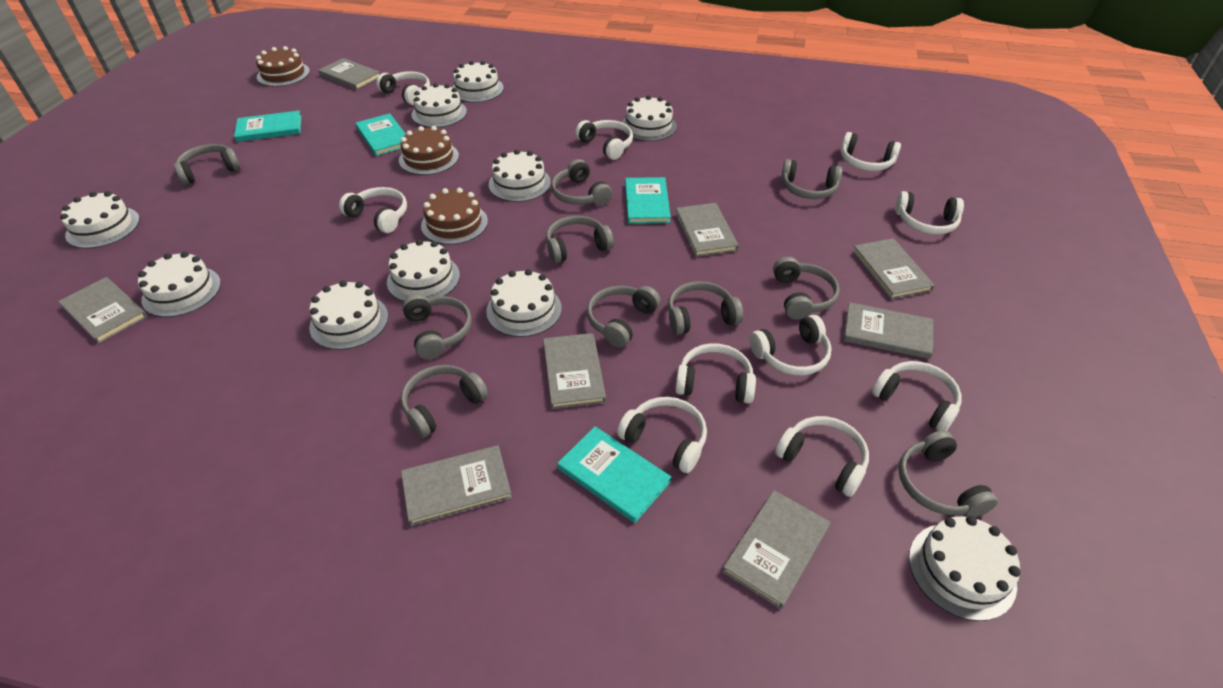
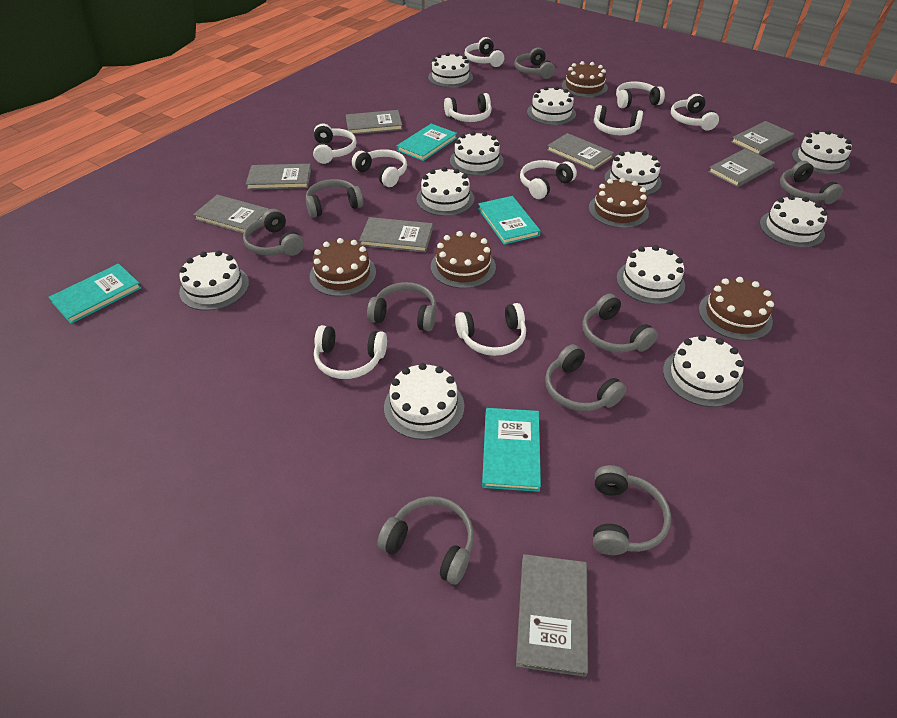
brown cake: [256,46,310,87] [399,126,459,175] [421,188,488,245] = 3 -> [309,238,376,297] [431,231,496,288] [561,61,608,97] [589,178,649,228] [699,277,774,341] = 5
grey headphones: [174,144,241,185] [401,365,488,438] [402,294,472,359] [546,216,614,263] [551,159,612,206] [587,286,661,348] [668,281,743,335] [773,257,840,320] [781,159,843,199] [898,430,998,517] = 10 -> [243,209,304,256] [306,179,363,218] [367,282,436,331] [377,496,474,585] [515,48,555,79] [545,344,626,411] [583,294,658,353] [593,465,671,555] [780,161,843,204] = 9
white cake: [60,191,140,249] [138,252,221,317] [309,280,388,350] [387,240,460,302] [411,83,467,128] [452,61,504,102] [486,269,562,337] [489,150,551,202] [622,95,677,141] [909,516,1020,621] = 10 -> [179,251,249,311] [384,363,464,440] [417,167,475,216] [428,53,473,88] [450,131,504,176] [527,86,576,125] [604,149,662,195] [617,245,685,305] [663,335,744,407] [760,195,828,248] [792,130,852,174] = 11

